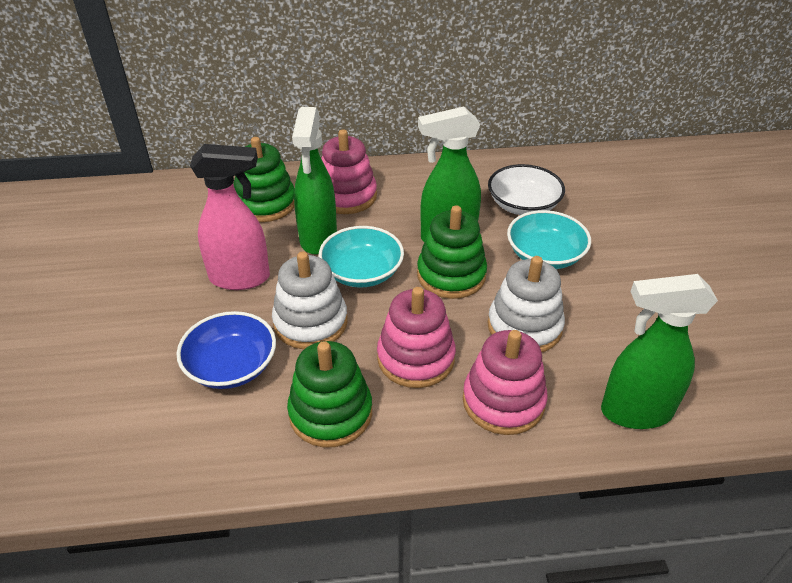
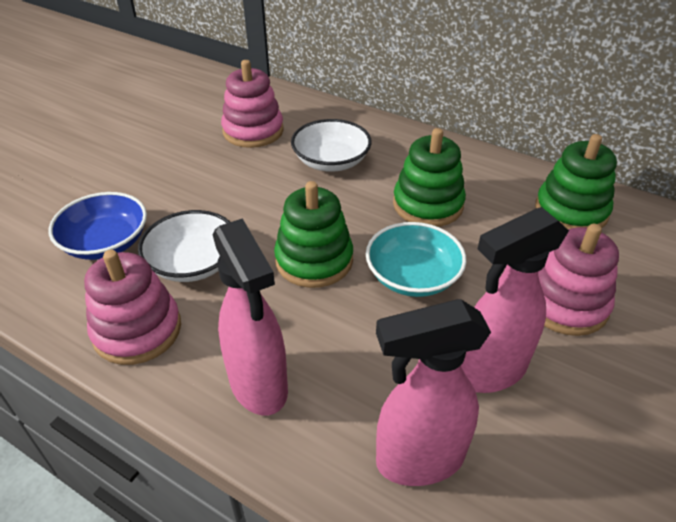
green spray bottle: [292,107,337,255] [418,107,481,242] [601,274,718,429] = 3 -> none = 0
pink spray bottle: [190,144,270,290] = 1 -> [213,218,288,415] [376,299,491,486] [461,207,569,393] = 3
turquoise bowl: [319,226,404,287] [507,210,591,269] = 2 -> [366,222,466,297] = 1
white bowl: [488,164,565,215] = 1 -> [138,210,230,282] [291,119,372,172] = 2
white stacking toy: [272,252,347,349] [488,256,565,352] = 2 -> none = 0

